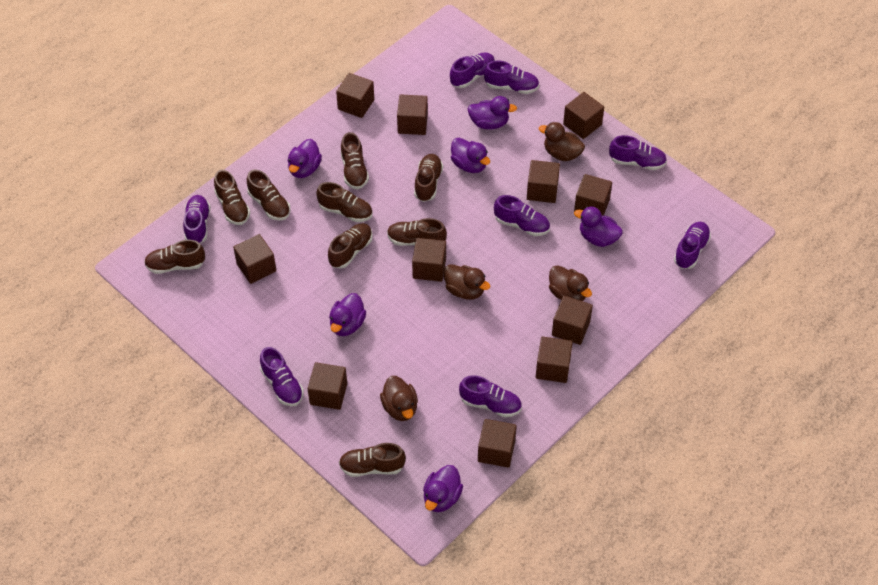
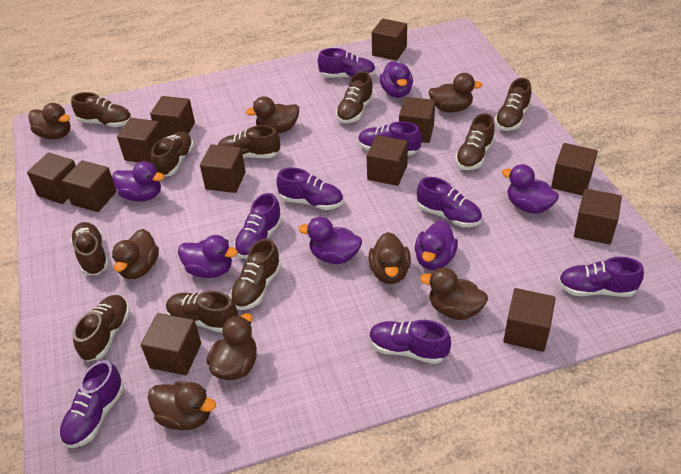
brown cube: [233,234,276,284] [308,362,347,410] [336,73,374,118] [397,94,428,135] [412,238,446,282] [478,419,517,468] [527,160,560,203] [536,336,573,383] [552,296,593,345] [563,92,604,139] [574,174,612,216] = 11 -> [27,153,76,204] [62,160,117,212] [117,118,163,163] [141,313,201,375] [150,96,195,138] [200,144,246,193] [367,135,408,186] [372,19,407,61] [399,97,435,143] [503,288,556,352] [551,143,598,196] [574,189,622,245] = 12
brown duck: [380,376,418,421] [444,264,490,300] [539,122,585,161] [549,265,592,301] = 4 -> [28,103,71,139] [112,229,159,279] [148,381,216,430] [207,313,257,380] [246,96,299,134] [369,232,411,284] [420,267,488,320] [429,73,483,113] = 8
brown shoe: [144,240,205,274] [214,169,250,225] [247,169,291,221] [316,182,373,222] [328,223,373,269] [339,443,406,477] [341,132,369,189] [387,218,447,246] [414,154,443,202] = 9 -> [70,222,109,275] [71,92,132,127] [73,295,130,362] [151,131,194,177] [166,291,238,333] [218,125,280,158] [230,238,281,310] [336,71,374,123] [455,113,495,170] [495,78,531,131] = 10

